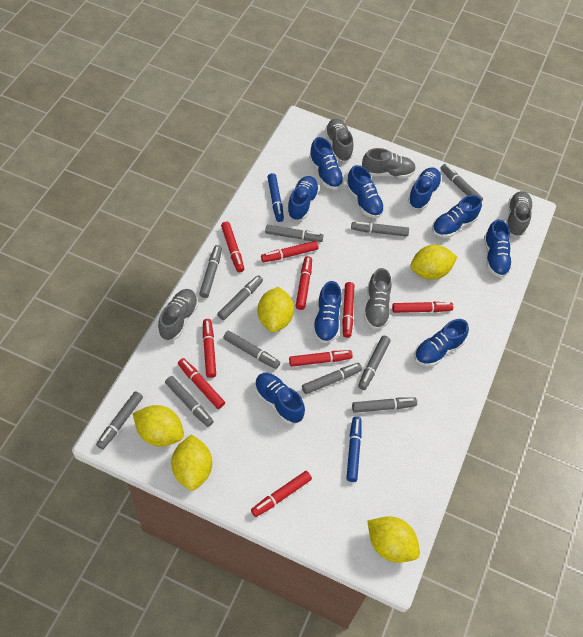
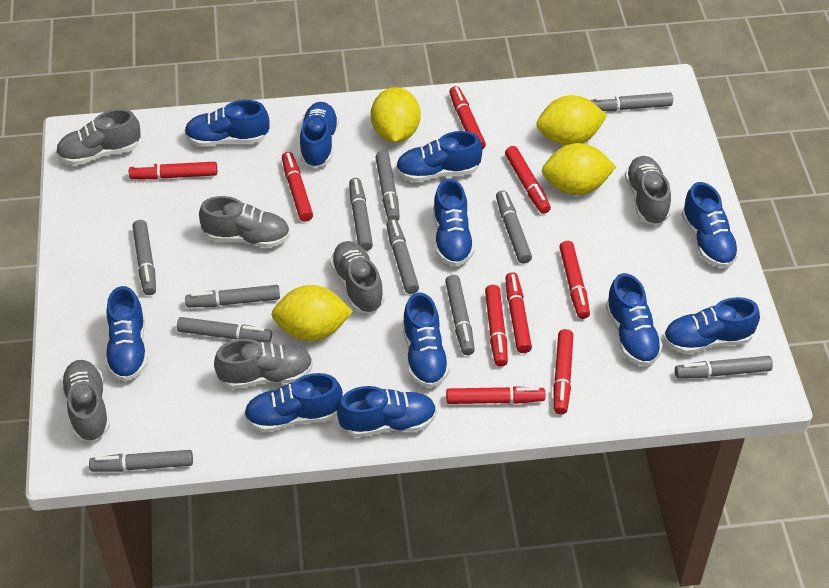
blue marker: [268,173,284,222] [346,417,361,482] = 2 -> none = 0
blue shoe: [255,373,305,424] [287,176,319,220] [309,137,344,190] [313,281,342,343] [346,165,384,218] [408,167,442,209] [414,319,469,367] [432,195,482,238] [484,219,512,278] = 9 -> [106,286,148,381] [184,100,269,147] [244,373,343,433] [300,102,339,168] [337,386,437,437] [396,131,482,182] [402,293,450,388] [433,179,475,266] [606,273,663,366] [663,297,760,354] [682,182,739,268] = 11
grey shoe: [158,289,198,340] [325,119,353,162] [362,148,416,178] [364,268,392,330] [506,191,533,236] = 5 -> [56,109,141,165] [60,360,110,441] [199,196,290,248] [214,339,313,389] [330,241,384,313] [625,156,671,225] = 6
yellow lemon: [133,405,184,447] [171,434,212,491] [258,287,294,332] [368,516,420,563] [410,245,457,280] = 5 -> [271,285,353,341] [371,87,421,143] [536,95,607,146] [542,143,616,195] = 4

